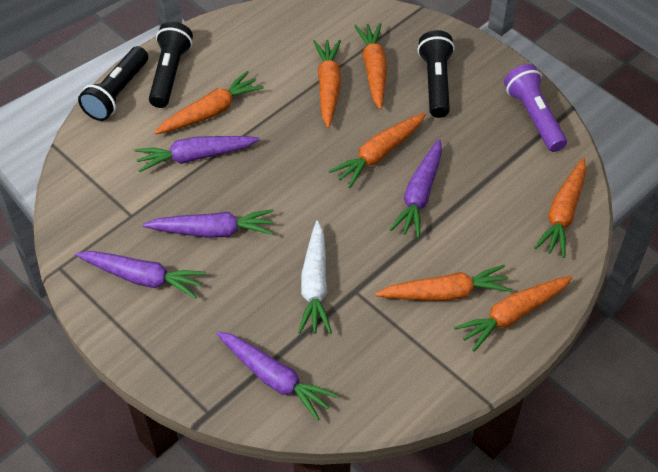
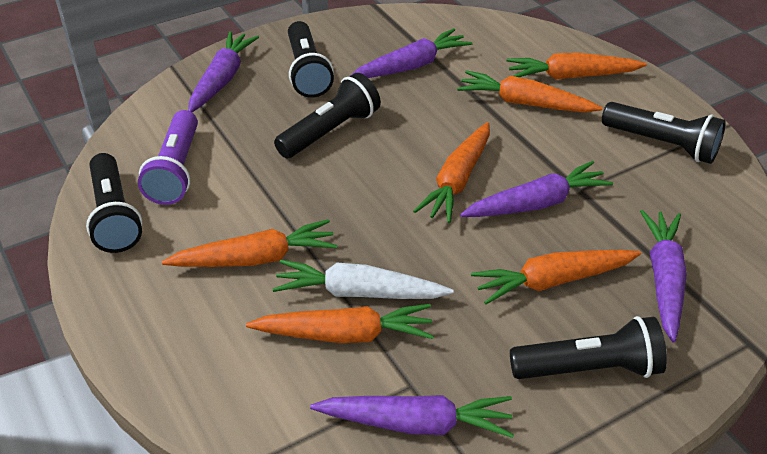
black flashlight: [78,46,148,121] [149,22,193,108] [418,30,455,118] = 3 -> [86,153,143,253] [274,73,381,158] [288,21,334,98] [510,316,667,379] [602,102,726,164] = 5
orange carrot: [155,71,264,134] [313,40,341,128] [329,113,426,188] [354,23,387,110] [375,265,512,301] [454,276,573,352] [534,158,586,258] = 7 -> [162,219,337,267] [246,304,434,343] [413,122,490,223] [457,70,603,112] [471,250,641,304] [506,53,647,79] = 6

